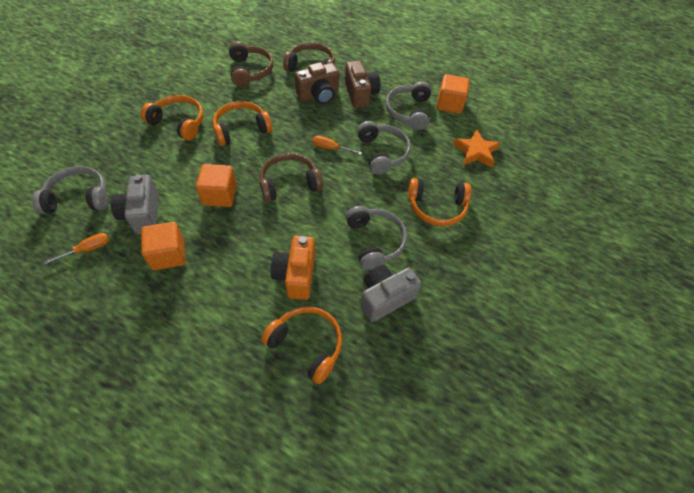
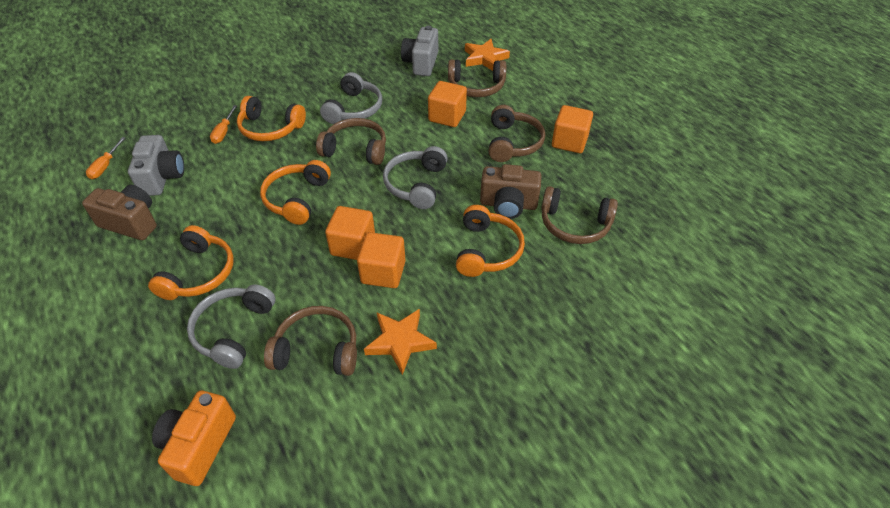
brown headphones: [229,41,273,87] [260,153,323,202] [283,42,335,72] = 3 -> [264,306,357,376] [316,118,386,165] [448,59,506,97] [489,105,545,162] [541,186,618,244] = 5
grey headphones: [32,166,108,214] [345,206,407,270] [357,121,411,175] [385,81,431,130] = 4 -> [187,284,276,369] [320,72,382,124] [383,146,448,209] = 3
orange cube: [141,222,186,270] [196,164,237,207] [437,74,470,114] = 3 -> [325,206,375,260] [357,232,406,288] [428,81,467,127] [552,105,593,153] = 4
orange star: [453,129,501,168] = 1 -> [364,309,437,375] [465,39,510,71] = 2

